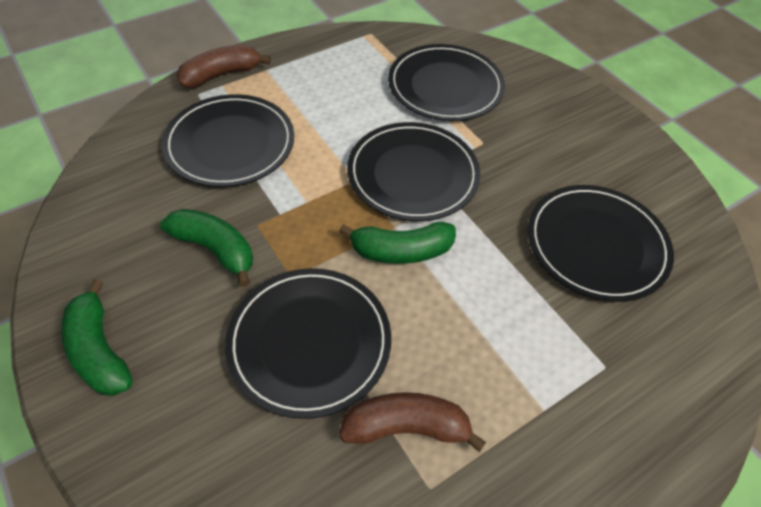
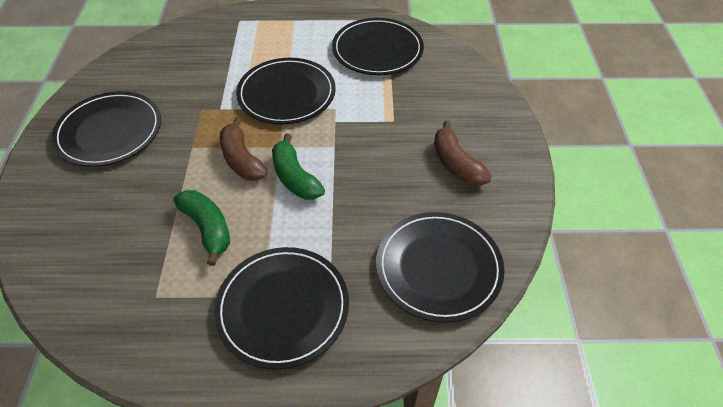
green banana: [61,279,133,396] [160,209,253,287] [339,222,456,264] = 3 -> [174,190,230,266] [272,133,325,200] = 2

